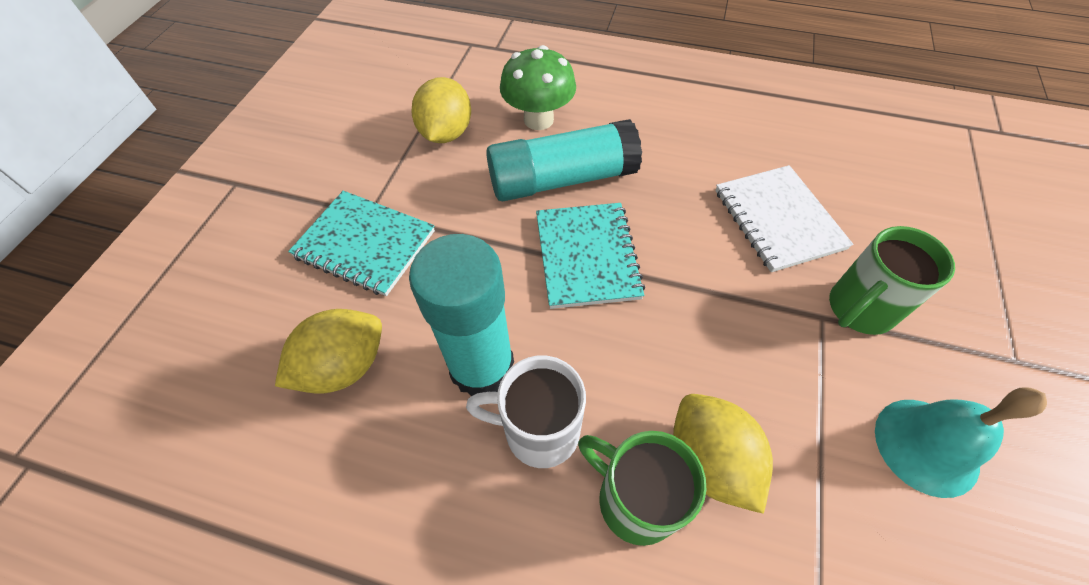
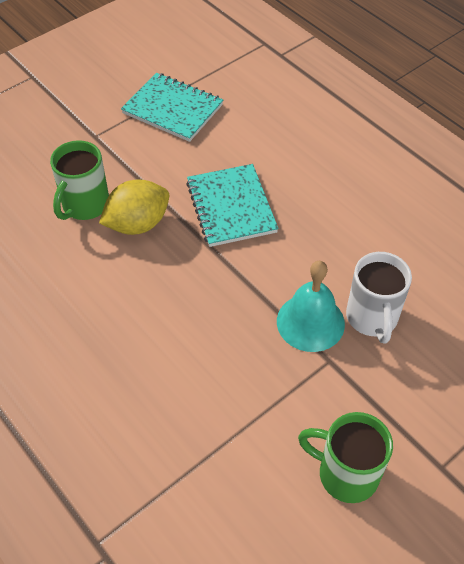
green mushroom: [500,45,576,130] = 1 -> none = 0
turquoise glue stick: [409,234,514,396] [486,119,642,201] = 2 -> none = 0
white notebook: [715,165,853,272] = 1 -> none = 0
yellow lemon: [275,309,382,394] [411,77,471,143] [673,394,773,514] = 3 -> [99,179,169,235] = 1

